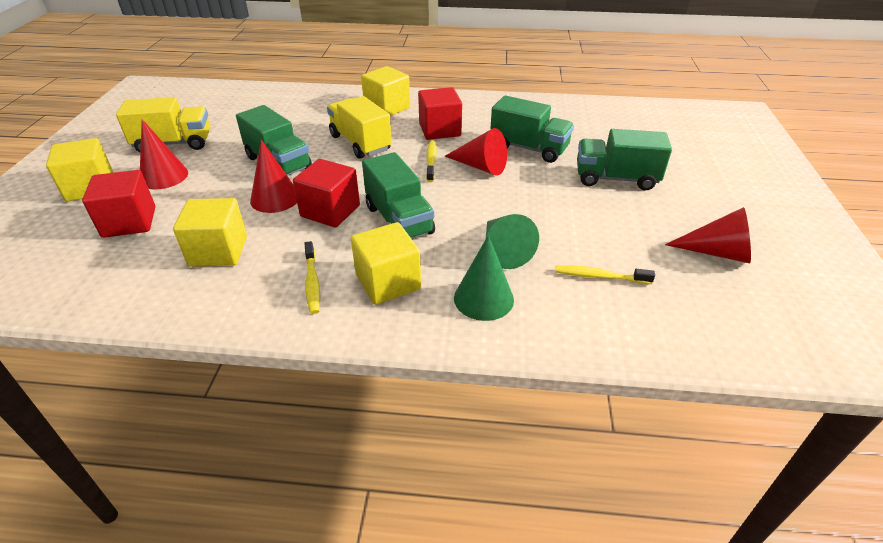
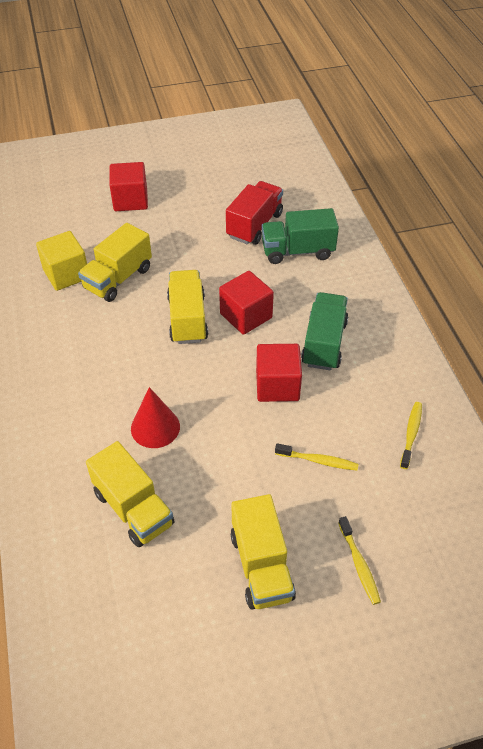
green cone: [454,235,514,321] [485,214,539,269] = 2 -> none = 0
green truck: [236,105,312,176] [362,152,435,239] [490,95,574,163] [577,129,672,190] = 4 -> [261,208,339,264] [301,292,348,370] = 2
red cone: [140,119,188,189] [250,139,297,213] [445,128,507,176] [665,207,751,263] = 4 -> [131,387,180,448] = 1
red truck: none = 0 -> [226,181,283,245] = 1
yellow cube: [46,138,114,202] [173,198,247,267] [351,222,421,305] [361,66,410,116] = 4 -> [36,231,87,291] = 1
yellow truck: [116,97,210,152] [327,96,392,159] = 2 -> [78,223,152,302] [86,441,175,547] [167,270,208,344] [231,494,296,610] = 4

